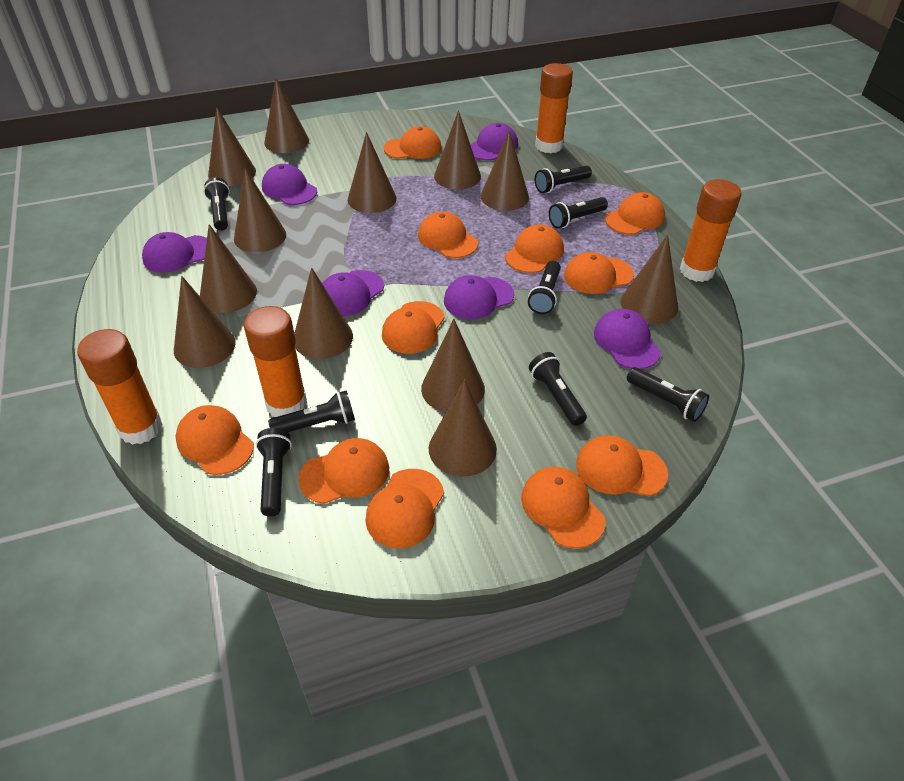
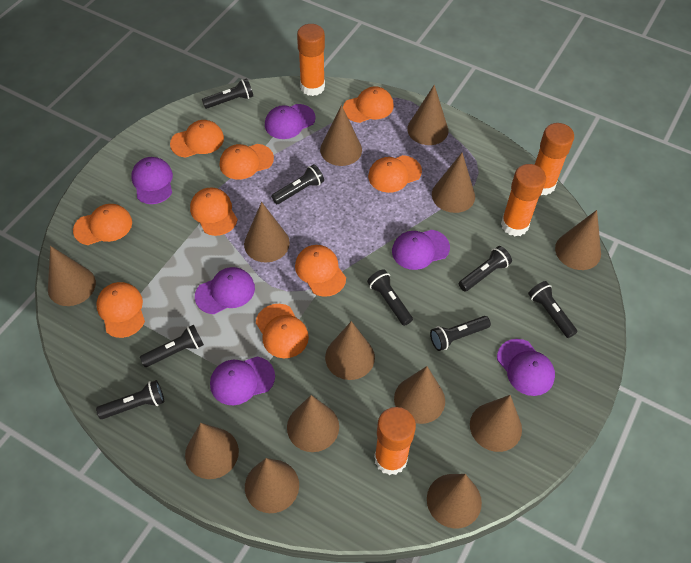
brown cone: [174,276,236,368] [200,224,257,313] [208,107,256,186] [234,168,286,253] [264,78,309,153] [294,267,353,359] [348,132,396,213] [421,319,485,412] [429,379,497,476] [434,110,481,189] [481,130,529,211] [621,235,678,324] = 12 -> [48,246,96,306] [185,423,239,479] [244,202,290,262] [245,458,299,513] [287,395,339,452] [320,105,362,166] [325,321,375,380] [394,366,445,424] [407,85,448,145] [427,474,482,528] [432,153,475,213] [470,395,522,452] [555,210,601,270] = 13
orange cap: [175,405,254,475] [298,438,389,504] [365,469,444,548] [382,301,445,354] [384,126,442,159] [418,211,478,258] [505,224,564,273] [521,467,606,549] [564,252,634,294] [576,435,668,496] [605,192,665,235] = 11 -> [73,204,132,245] [96,282,145,338] [170,120,224,158] [190,188,238,236] [220,144,274,180] [256,304,309,358] [295,245,346,297] [343,86,394,123] [368,155,422,193] = 9

